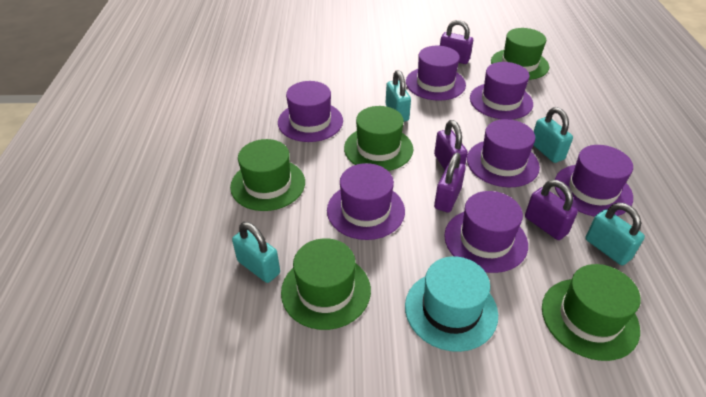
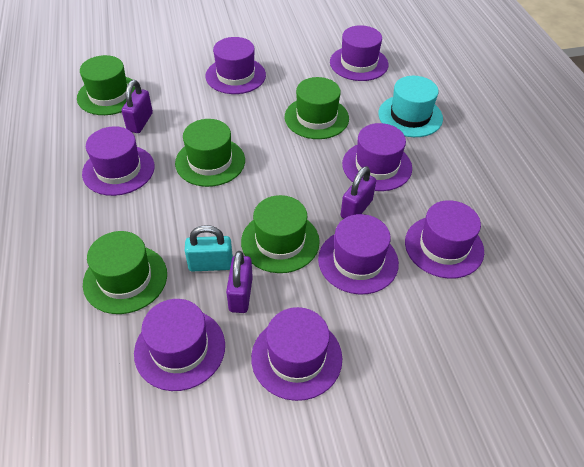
purple hat: [278,81,343,142] [327,163,405,240] [406,46,466,101] [444,191,528,273] [467,119,540,187] [470,62,533,120] [555,145,633,217] = 7 -> [82,126,155,196] [134,299,225,391] [205,37,266,94] [251,307,342,401] [318,214,399,294] [330,25,388,81] [342,123,412,191] [405,200,484,279] = 8
purple padlock: [434,120,468,170] [434,153,466,213] [440,20,473,64] [525,180,578,240] = 4 -> [122,80,153,133] [226,251,253,313] [341,166,376,219] = 3
turquoise padlock: [232,222,280,283] [386,70,411,122] [533,107,573,163] [585,203,645,265] = 4 -> [185,225,233,272] = 1

